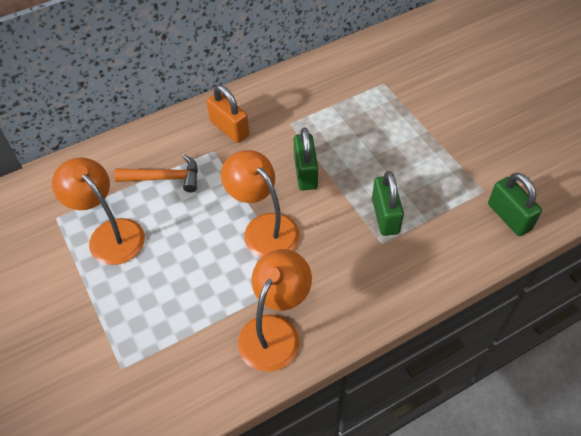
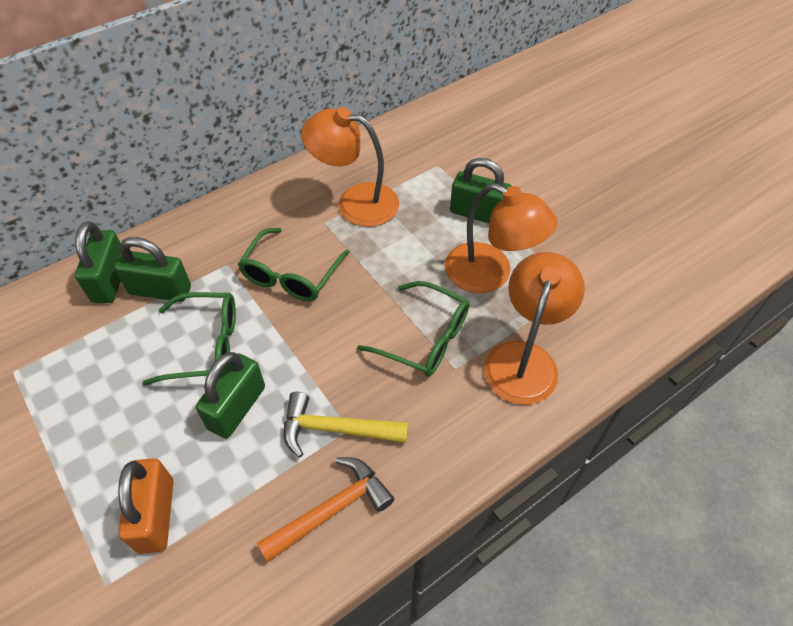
green glasses: none = 0 -> [142,292,236,386] [238,228,350,301] [357,281,469,377] = 3
green padlock: [294,127,318,190] [372,171,404,236] [488,173,542,236] = 3 -> [75,221,121,303] [114,237,191,302] [196,352,265,438] [450,158,512,223] = 4
yellow hammer: none = 0 -> [284,392,408,458] = 1

